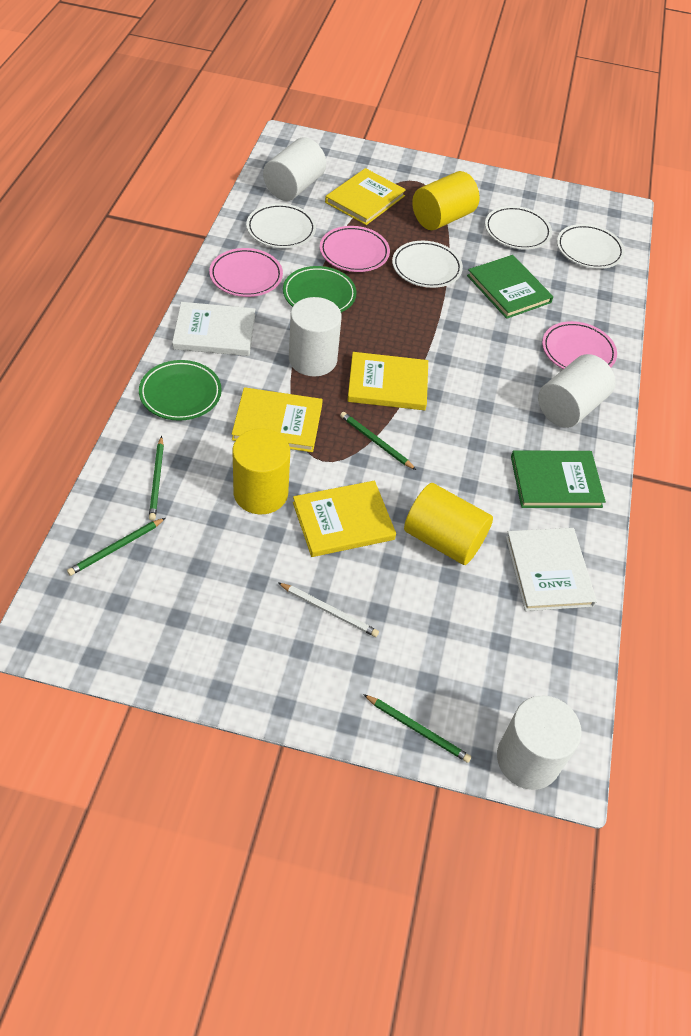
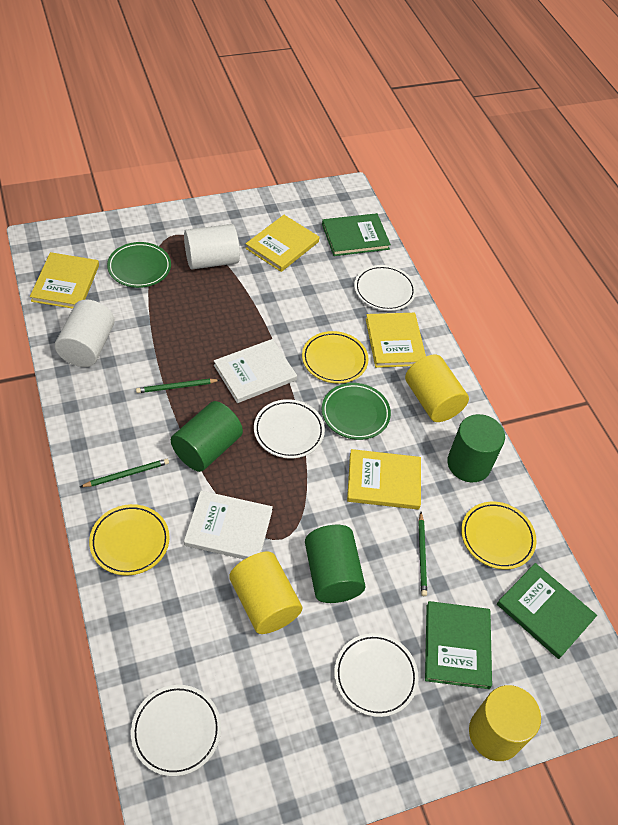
green book: [467,255,553,319] [511,450,606,508] = 2 -> [322,213,391,256] [425,601,492,689] [497,563,597,659] = 3
green cylinder: none = 0 -> [171,401,243,472] [305,525,366,603] [447,414,505,482] = 3
green pencil: [67,518,165,576] [149,436,164,520] [340,412,416,470] [363,694,471,763] = 4 -> [80,459,169,487] [136,379,219,393] [418,512,427,596] = 3
pink plate: [209,248,283,297] [320,226,390,272] [542,321,617,369] = 3 -> none = 0
white cylinder: [263,137,326,201] [289,297,342,376] [497,696,582,790] [538,354,615,428] = 4 -> [55,299,115,367] [184,224,240,269] = 2
white pencil: [278,583,379,637] = 1 -> none = 0
yellow plate: none = 0 -> [89,504,170,576] [302,331,368,384] [461,502,536,569] = 3

